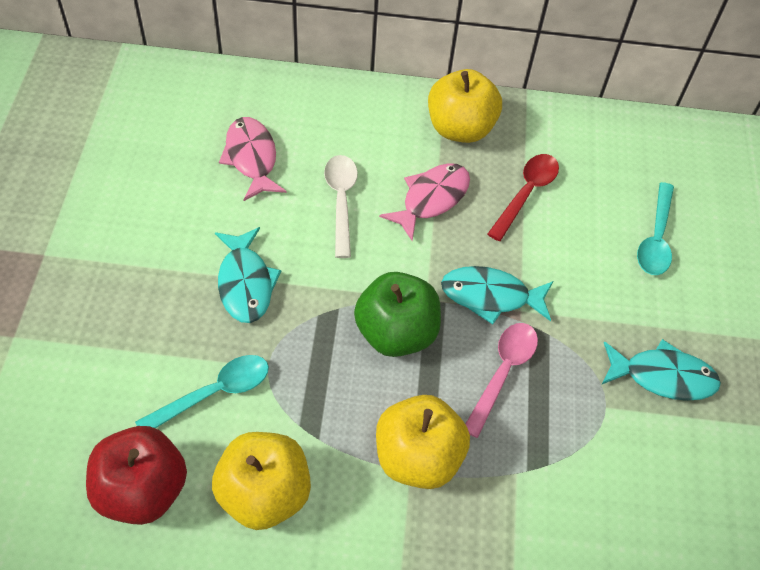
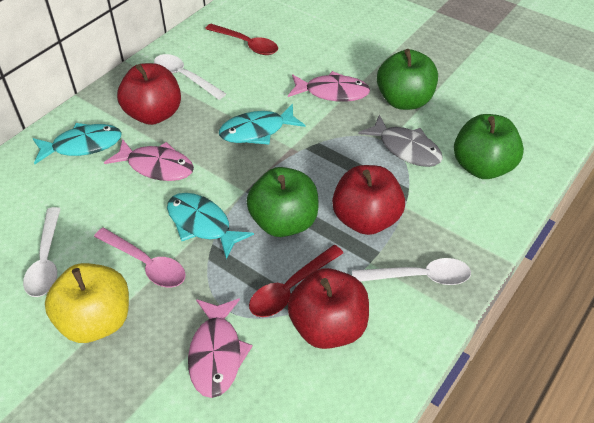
green apple: [354,272,441,357] = 1 -> [246,167,319,237] [377,49,438,110] [454,114,524,179] = 3
grey fish: none = 0 -> [358,115,443,167] = 1
pink fish: [219,117,287,201] [379,163,470,241] = 2 -> [104,139,194,181] [188,298,253,398] [288,71,370,102] = 3
red apple: [86,426,187,525] = 1 -> [117,63,181,125] [287,268,369,349] [332,165,405,235] = 3
red spoon: [488,154,559,241] = 1 -> [205,24,278,55] [249,245,343,317] = 2
turquoise spoon: [135,355,269,428] [637,182,674,275] = 2 -> none = 0
white spoon: [324,155,358,258] = 1 -> [23,207,61,297] [154,54,226,100] [352,258,471,285] = 3
yellow apple: [212,432,311,530] [376,395,470,489] [428,69,502,143] = 3 -> [45,263,129,343] = 1

